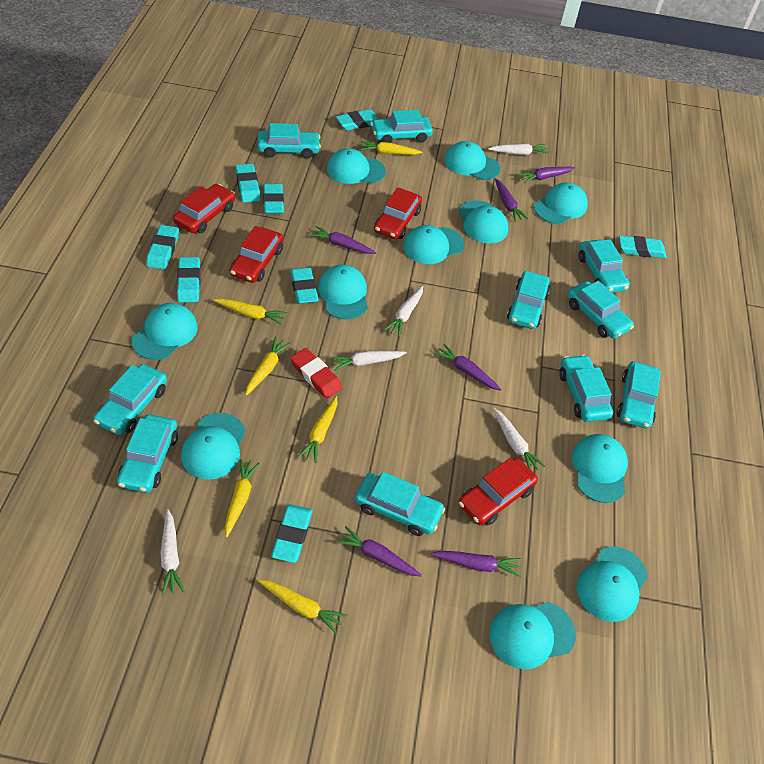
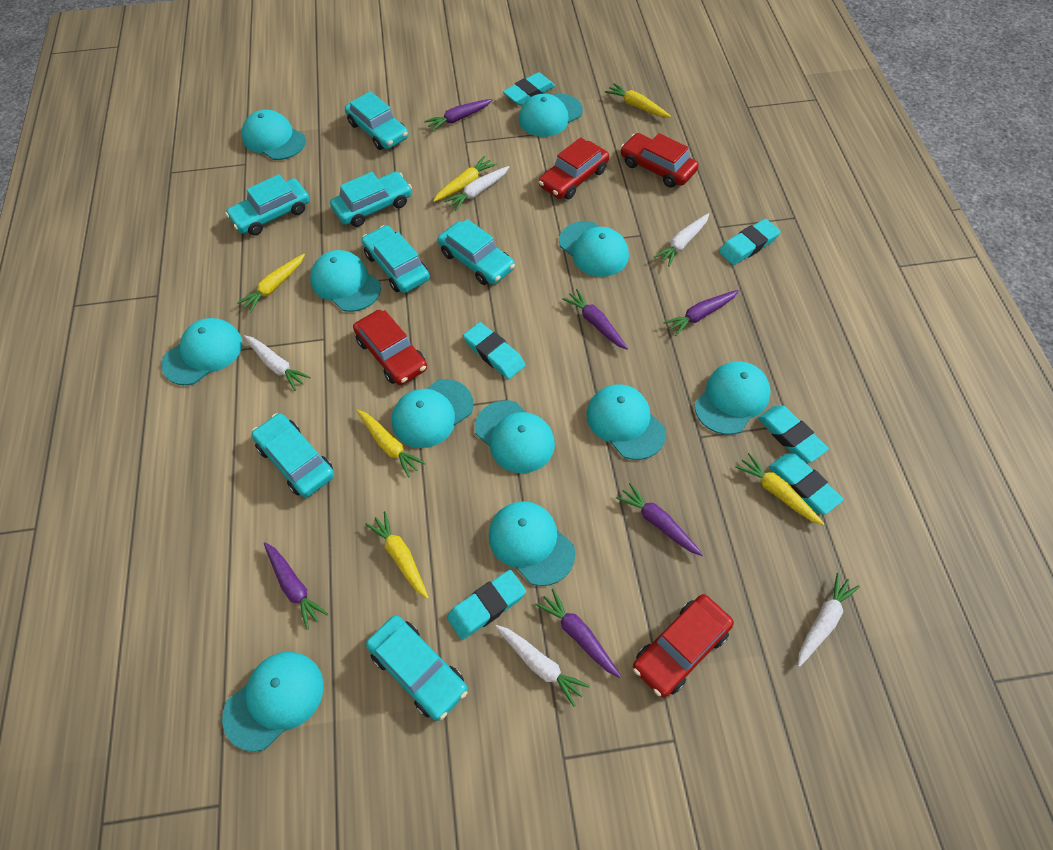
red eraser: [290,348,342,399] = 1 -> none = 0
turquoise car: [93,364,167,435] [117,414,178,493] [257,123,321,159] [355,472,445,536] [371,110,433,143] [507,271,550,329] [559,355,613,422] [567,281,634,339] [579,239,630,293] [617,361,661,429] = 10 -> [225,174,310,235] [251,413,334,498] [330,172,412,227] [345,91,409,150] [362,225,430,293] [366,615,468,721] [438,219,515,285] = 7
turquoise eraser: [146,225,179,269] [177,257,200,302] [235,164,261,203] [263,184,284,214] [271,504,312,563] [290,267,319,304] [336,109,379,130] [619,235,667,258] = 8 -> [447,570,526,640] [463,322,525,379] [503,72,555,105] [719,219,781,265] [758,405,829,463] [769,453,843,514] = 6

